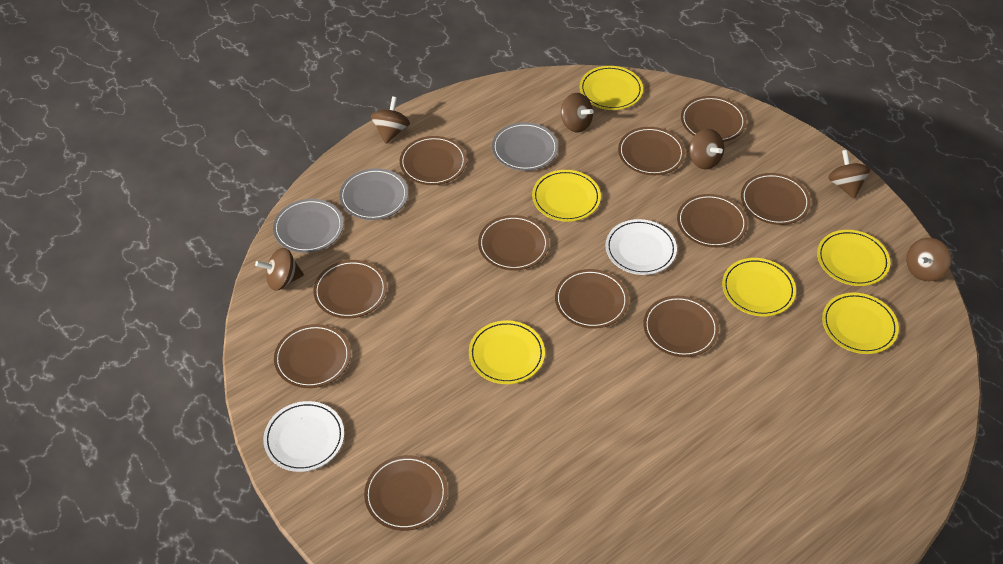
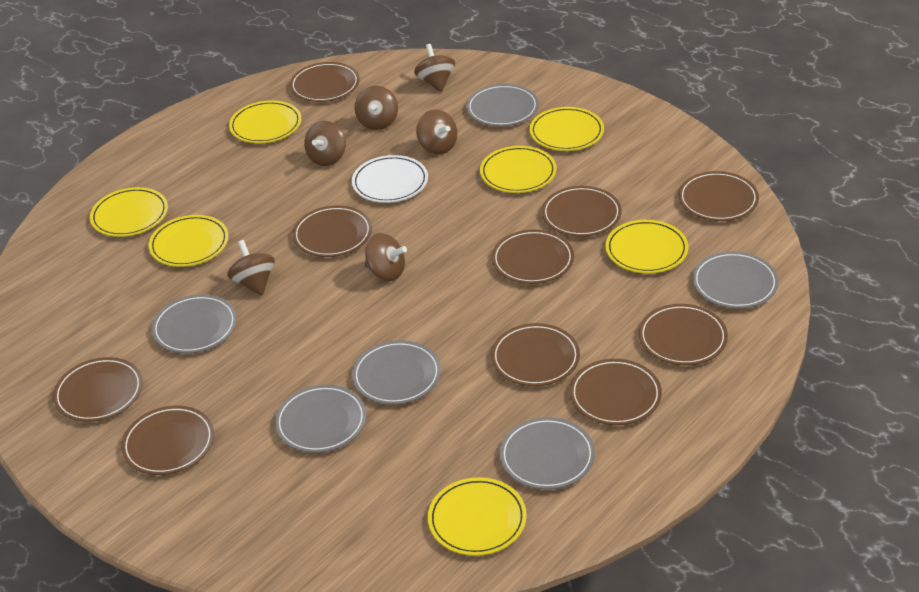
brown plate: [274,324,351,388] [313,260,387,319] [364,455,448,531] [400,136,467,185] [478,215,549,270] [555,269,629,329] [618,127,685,175] [643,296,719,357] [677,194,748,248] [681,96,746,142] [741,173,811,225] = 11 -> [53,357,143,422] [121,405,214,475] [290,62,360,102] [292,206,372,257] [491,323,580,386] [492,229,574,284] [542,186,622,237] [570,359,662,425] [639,304,728,365] [679,171,759,221] = 10
grey plate: [273,199,344,253] [339,168,408,220] [492,122,558,171] = 3 -> [151,294,237,353] [275,385,366,453] [352,340,441,405] [466,84,539,126] [500,417,595,490] [692,251,779,309] = 6
white plate: [263,401,344,472] [605,219,677,275] = 2 -> [352,155,428,203] = 1
yellow plate: [469,320,545,384] [532,170,601,222] [580,66,643,110] [722,258,796,316] [817,230,890,286] [822,293,899,354] = 6 -> [90,187,168,237] [149,215,229,267] [229,100,301,143] [428,477,527,556] [480,146,557,193] [530,107,604,151] [605,220,688,273] = 7

